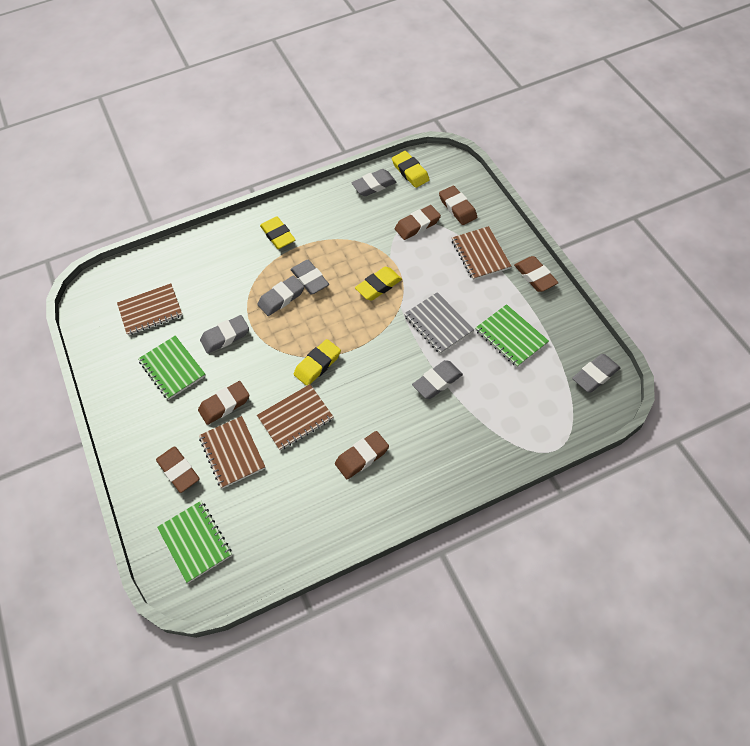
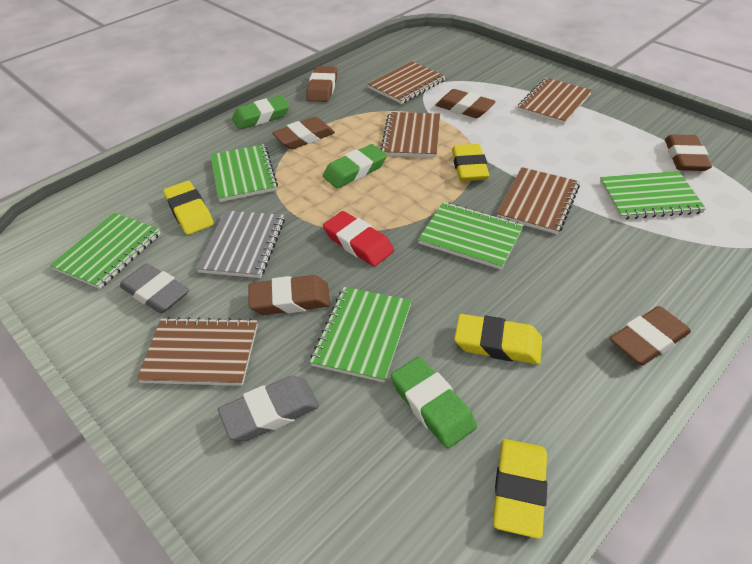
brown notebook: [117,283,183,336] [199,416,265,489] [257,384,334,451] [452,226,511,280] = 4 -> [137,317,258,386] [368,61,446,104] [380,112,440,158] [497,167,580,234] [517,78,592,124] = 5
green eraser: none = 0 -> [232,96,290,129] [323,144,387,188] [391,357,477,449] = 3
green notebook: [138,335,206,400] [157,501,232,583] [475,304,549,367] = 3 -> [50,213,161,289] [211,144,278,202] [310,287,412,383] [418,202,524,270] [600,171,706,220] = 5
grey eraser: [200,315,249,354] [257,275,304,316] [290,260,329,294] [351,169,397,196] [412,360,463,399] [572,354,620,393] = 6 -> [119,263,189,314] [218,376,319,441] = 2
red eraser: none = 0 -> [323,211,394,267] = 1

